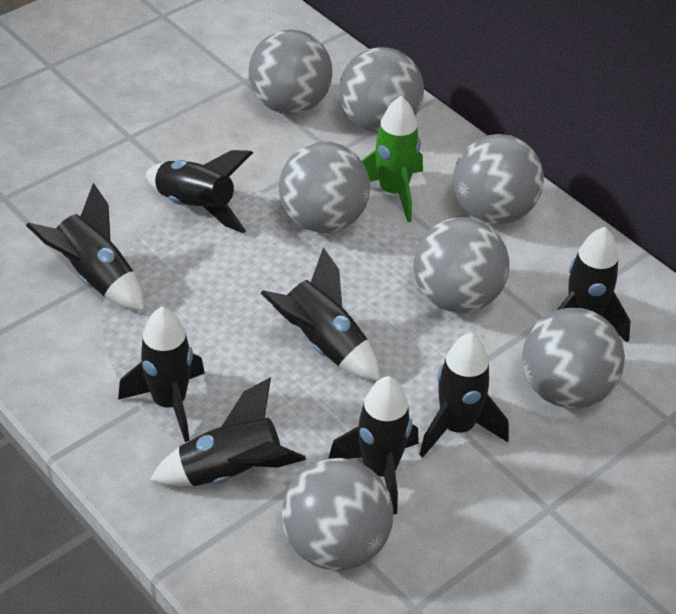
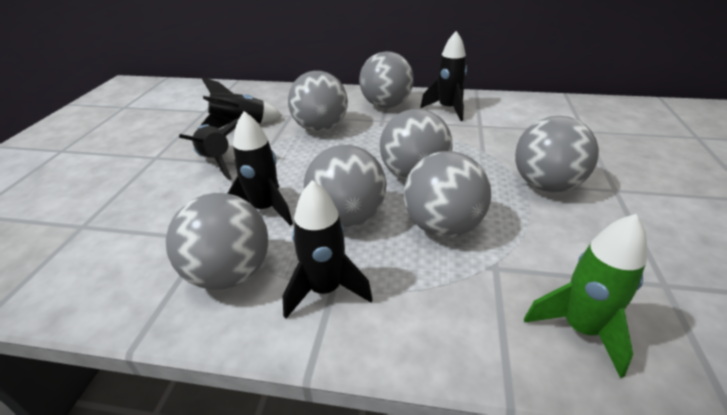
black rocket: [26,183,144,312] [118,307,205,442] [146,150,253,233] [150,378,306,487] [260,247,379,381] [328,376,419,515] [419,332,509,457] [557,227,631,343] = 8 -> [179,118,239,180] [197,77,283,130] [227,111,293,226] [283,180,373,319] [420,31,467,121] = 5

